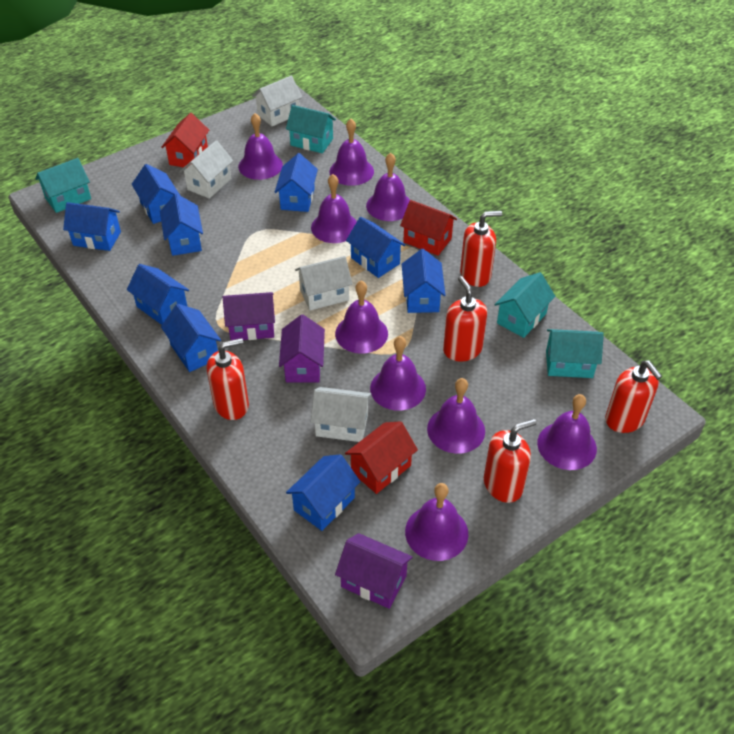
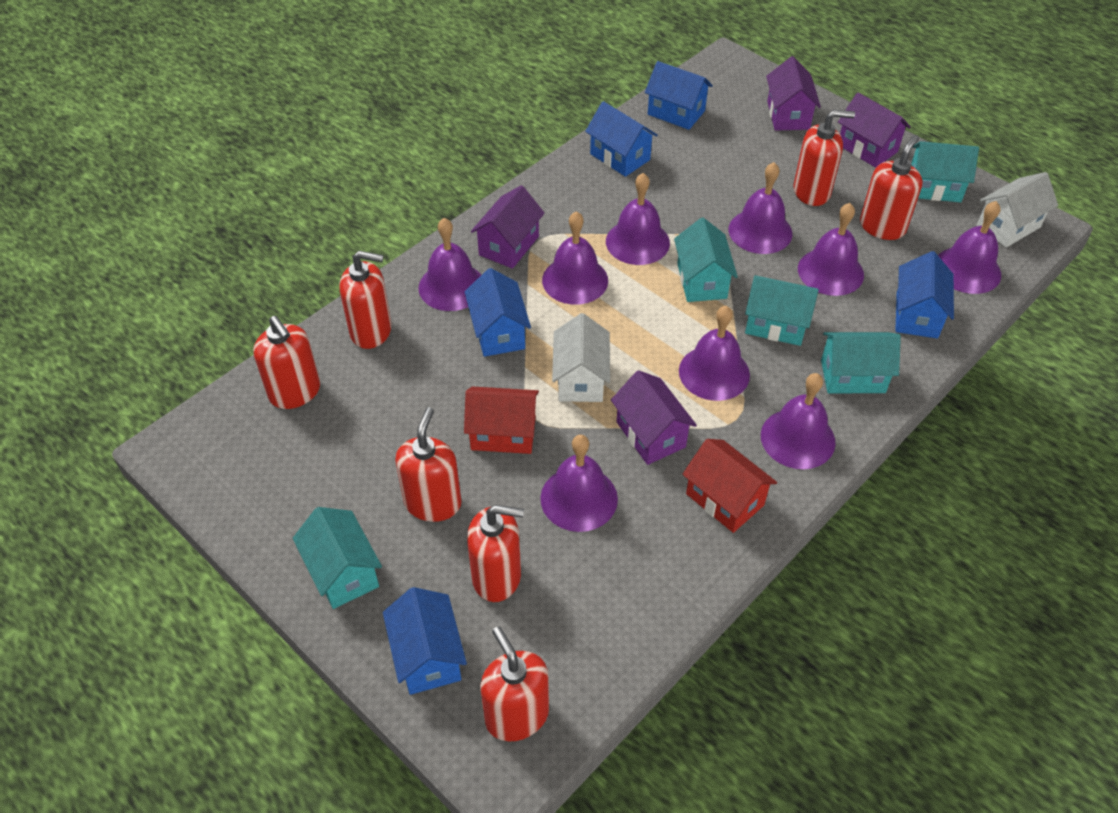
blue house: [63,202,121,251] [127,264,189,325] [132,164,180,224] [160,194,203,256] [161,304,221,372] [275,153,318,212] [286,454,360,531] [346,217,405,278] [402,249,445,313] = 9 -> [383,587,467,695] [465,268,531,357] [585,101,658,177] [645,61,713,130] [895,251,954,339] = 5
purple house: [223,292,275,340] [279,314,325,382] [335,533,413,609] = 3 -> [471,185,545,269] [611,370,697,465] [766,56,821,131] [838,93,911,168] = 4
red house: [161,113,209,168] [345,421,418,494] [400,200,457,256] = 3 -> [464,386,539,454] [682,439,777,533] = 2
red soap dispenser: [207,338,249,420] [443,276,487,362] [460,211,502,287] [484,419,536,503] [605,360,662,433] = 5 -> [253,316,320,409] [340,251,392,349] [395,407,461,522] [467,505,524,602] [480,626,549,741] [793,110,855,206] [860,135,923,240] = 7
turquoise house: [36,158,91,213] [286,105,336,153] [494,272,555,338] [546,329,604,378] = 4 -> [293,507,382,609] [674,218,738,302] [745,275,819,346] [821,332,901,393] [911,141,979,202] = 5
white house: [180,140,233,199] [252,76,302,126] [295,256,353,311] [311,387,372,442] = 4 -> [552,313,610,402] [977,172,1058,248] = 2

